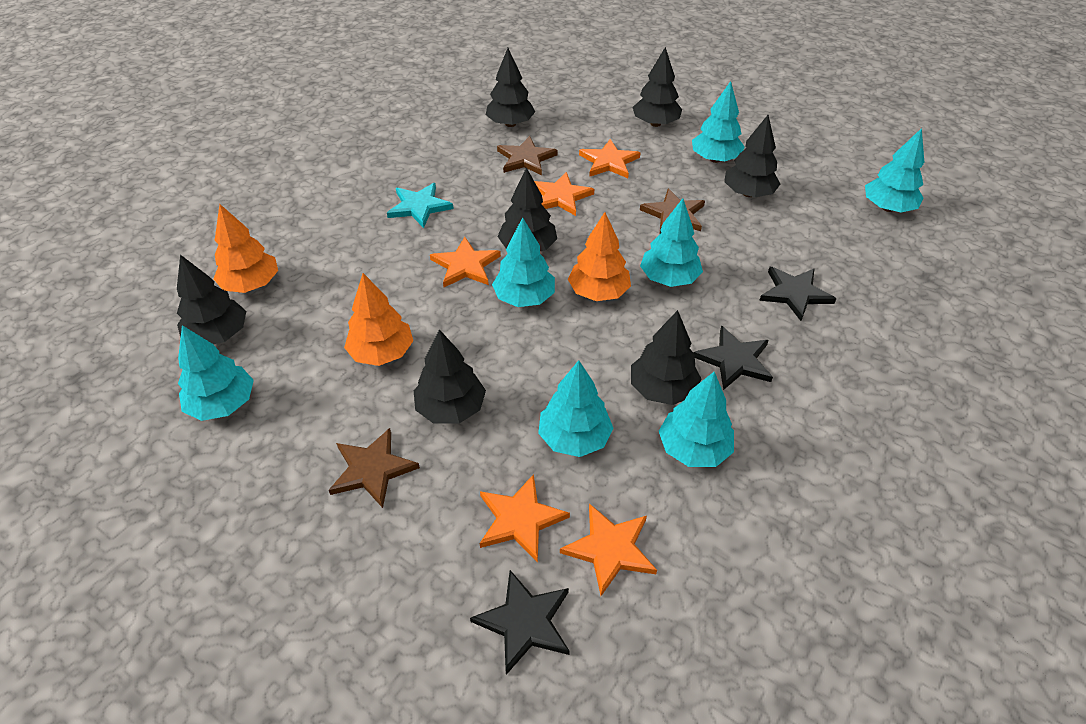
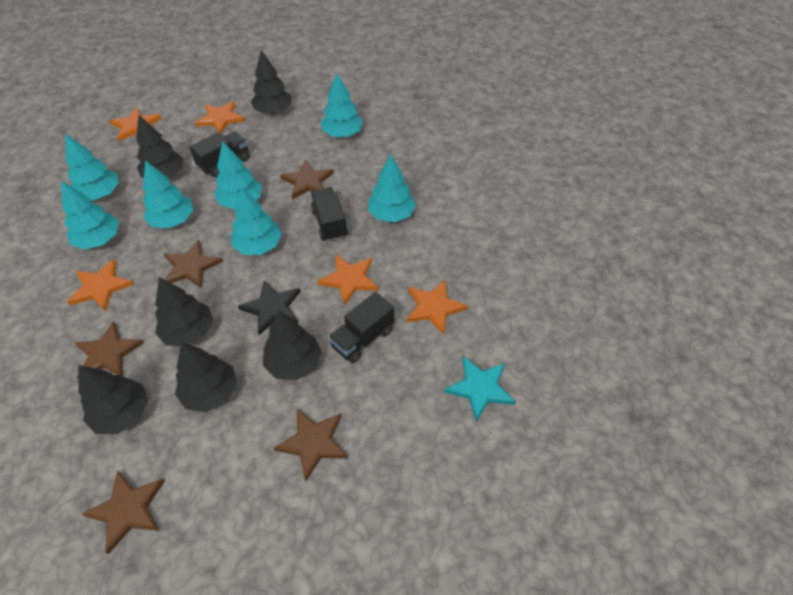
black star: [470,570,570,675] [694,326,773,390] [759,267,836,321] = 3 -> [238,280,301,335] = 1
black tree: [177,255,246,344] [414,329,486,424] [486,48,535,127] [497,167,557,251] [631,310,702,405] [632,47,682,127] [724,115,780,197] = 7 -> [78,365,148,434] [136,115,184,178] [155,277,213,347] [175,342,237,412] [251,50,292,114] [263,310,321,380] = 6
black truck: none = 0 -> [189,132,249,177] [310,187,348,242] [328,292,394,363] = 3
brown star: [329,428,420,508] [497,136,557,175] [640,189,705,234] = 3 -> [75,321,144,378] [82,471,165,554] [164,240,223,289] [274,409,348,481] [280,160,334,200] = 5
orange tree: [213,204,278,293] [344,273,413,366] [568,212,631,301] = 3 -> none = 0

